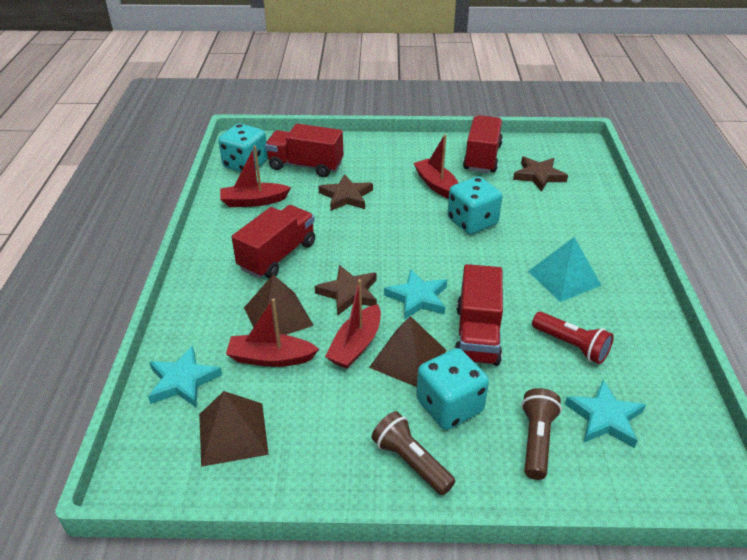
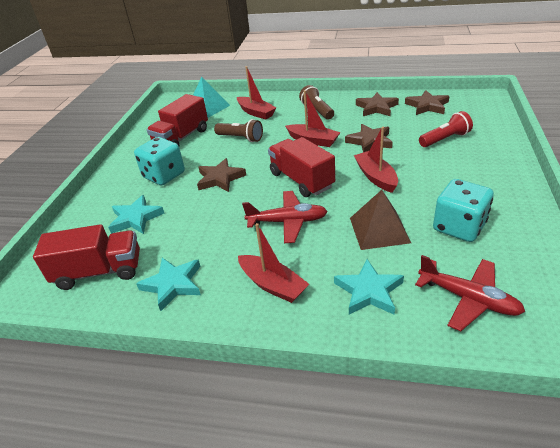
brown pyramid: [199,391,269,467] [244,275,314,335] [369,316,447,387] = 3 -> [350,190,411,250] = 1
brown star: [315,265,377,316] [318,174,373,211] [513,157,568,192] = 3 -> [197,158,246,192] [345,124,393,152] [356,92,399,116] [405,90,450,115] = 4
red plane: none = 0 -> [242,191,328,243] [415,255,525,331] = 2
red truck: [232,205,315,278] [265,124,344,177] [454,264,503,366] [463,115,503,173] = 4 -> [33,224,140,290] [147,94,208,146] [268,137,335,197] = 3
turquoise dice: [218,124,268,172] [416,348,489,430] [447,177,502,234] = 3 -> [134,137,185,185] [433,179,494,242] = 2

